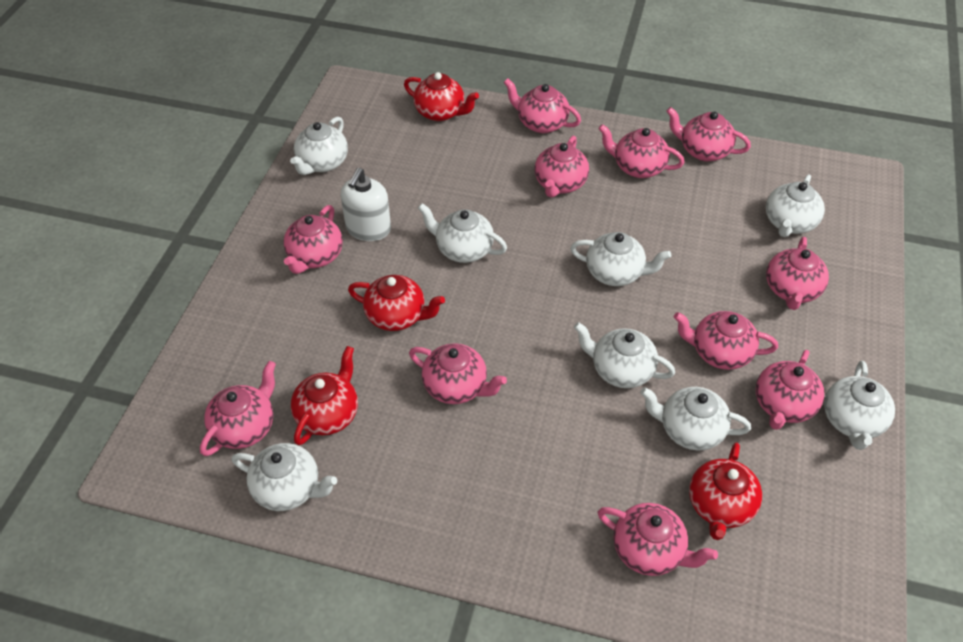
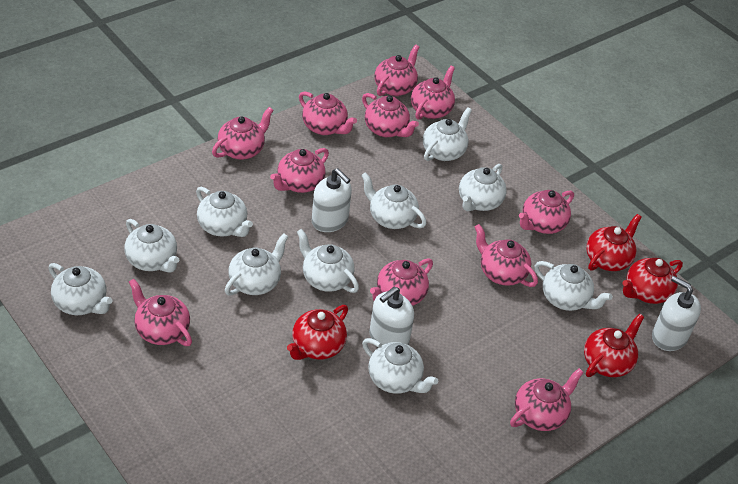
white soap dispenser: [341,168,391,241] = 1 -> [312,168,352,232] [369,286,414,345] [652,276,701,351] = 3
white teapot: [232,443,337,511] [290,116,348,175] [418,203,507,263] [570,232,671,286] [574,322,675,388] [640,387,751,451] [766,174,825,237] [824,361,895,450] = 8 -> [48,263,112,315] [124,219,179,273] [196,187,253,237] [225,233,288,296] [297,229,359,293] [361,172,426,229] [362,338,438,394] [423,107,472,161] [459,164,507,211] [534,261,612,311] = 10

